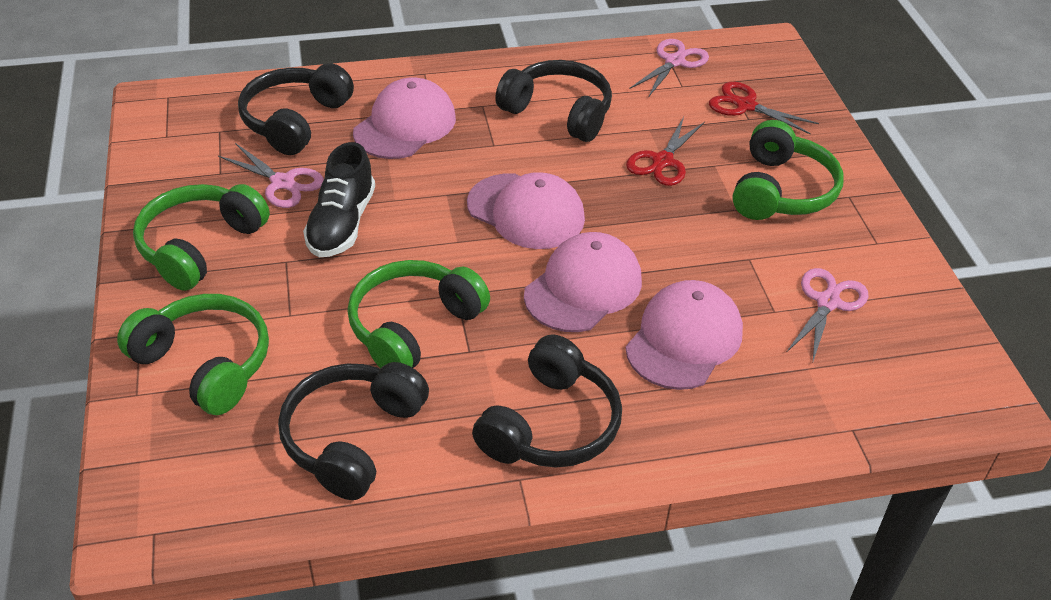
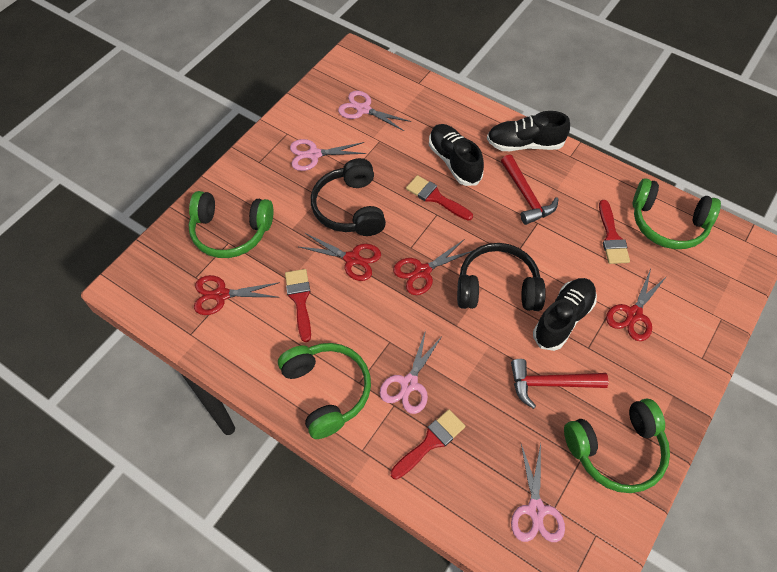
black headphones: [238,63,354,155] [278,362,429,500] [472,334,622,468] [495,60,612,142] = 4 -> [311,158,386,236] [457,243,546,311] = 2
black shoe: [303,142,375,257] = 1 -> [429,124,484,186] [487,111,570,151] [533,278,597,351] = 3
pink cap: [353,77,456,159] [467,172,585,249] [524,232,642,332] [626,280,743,390] = 4 -> none = 0
pink scissors: [218,143,324,208] [630,39,709,98] [787,268,868,361] = 3 -> [290,139,366,171] [338,91,411,131] [380,330,443,414] [511,444,565,542] = 4
red brush: none = 0 -> [285,269,311,342] [391,409,465,480] [406,175,473,221] [599,200,630,264] = 4
red hammer: none = 0 -> [501,154,559,225] [511,359,608,409] = 2
red scissors: [626,117,705,186] [709,82,819,135] = 2 -> [194,275,280,315] [299,233,381,281] [393,240,472,295] [606,269,668,341] = 4

